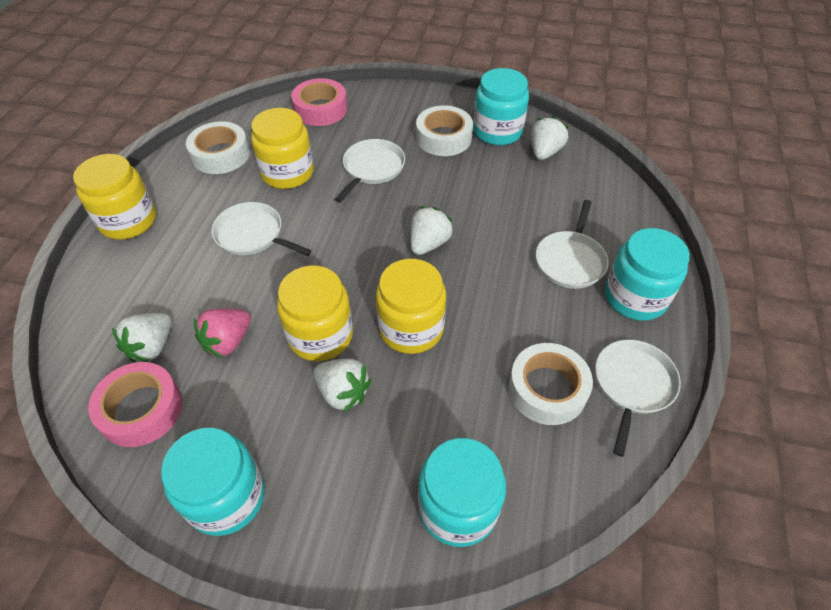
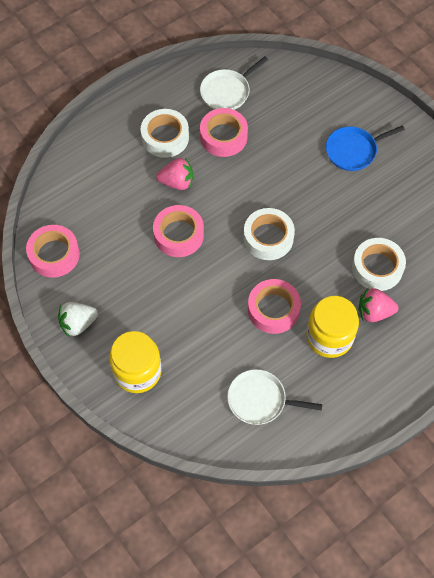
blue pan: none = 0 -> [326,125,405,171] = 1
pink strawberry: [194,309,251,358] = 1 -> [156,158,193,190] [359,288,399,322] = 2
pink tape: [88,362,182,447] [291,78,347,126] = 2 -> [26,225,80,278] [153,205,204,257] [200,108,248,157] [248,279,301,334] = 4
turquoise jar: [161,428,265,536] [418,438,506,547] [473,68,529,146] [605,228,690,321] = 4 -> none = 0
white pan: [211,202,312,256] [335,139,405,203] [536,200,609,289] [595,340,681,457] = 4 -> [200,56,268,110] [227,369,322,425] = 2
white strawberry: [112,313,172,363] [314,359,371,412] [411,206,453,255] [531,116,569,160] = 4 -> [58,302,98,337] = 1
yellow jar: [73,154,156,240] [251,108,314,189] [277,265,353,361] [376,259,446,354] = 4 -> [109,331,162,393] [306,296,359,358] = 2

